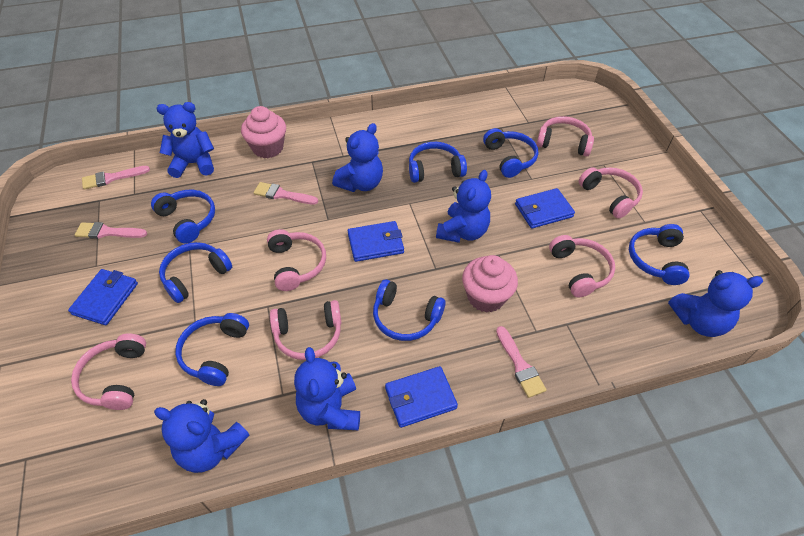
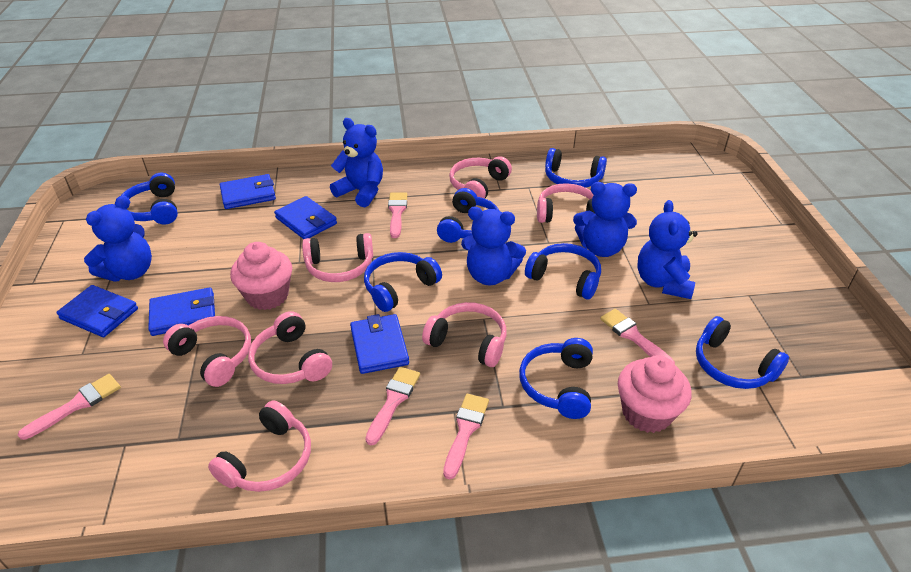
blue teddy bear: [154,399,250,473] [157,102,214,178] [294,347,360,430] [332,123,383,192] [436,170,491,243] [668,270,763,337] = 6 -> [84,195,152,282] [330,118,383,207] [461,207,526,285] [573,182,637,257] [637,200,697,299] = 5
blue wallet: [68,269,138,325] [348,221,404,262] [385,366,458,428] [515,188,575,229] = 4 -> [56,285,138,337] [148,287,215,336] [220,174,276,209] [274,196,337,239] [350,314,409,374] = 5
pink brush: [75,222,147,239] [82,166,150,189] [253,182,318,205] [496,326,547,398] = 4 -> [17,374,121,440] [365,367,420,445] [388,192,407,238] [443,394,489,479] [600,309,675,364] = 5
pink headphones: [71,333,146,410] [267,229,326,291] [270,300,341,360] [537,116,594,156] [549,235,615,297] [579,167,643,219] = 6 -> [163,316,251,387] [208,400,311,492] [248,311,332,384] [302,233,373,282] [422,302,506,367] [449,156,512,198] [537,183,595,223] = 7

